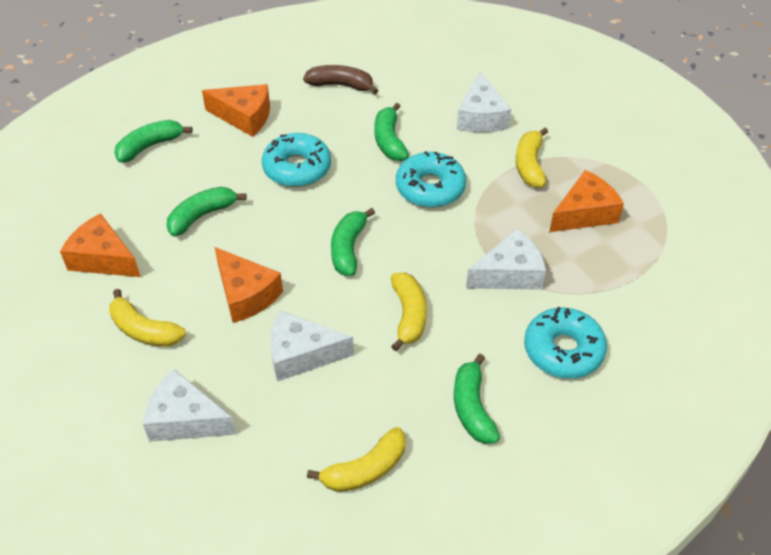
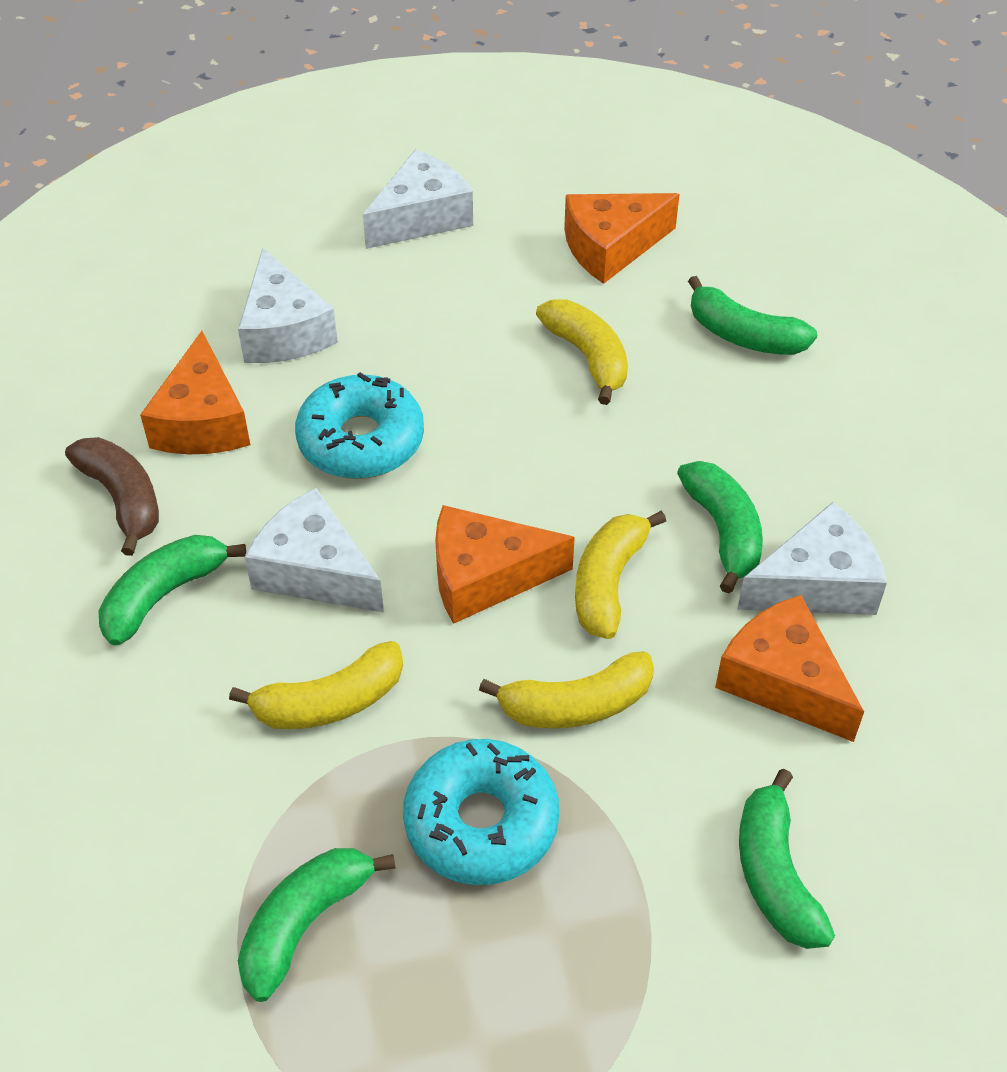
turquoise donut: [262,133,331,187] [396,151,466,208] [524,306,607,379] = 3 -> [295,372,424,479] [403,739,559,885] = 2

